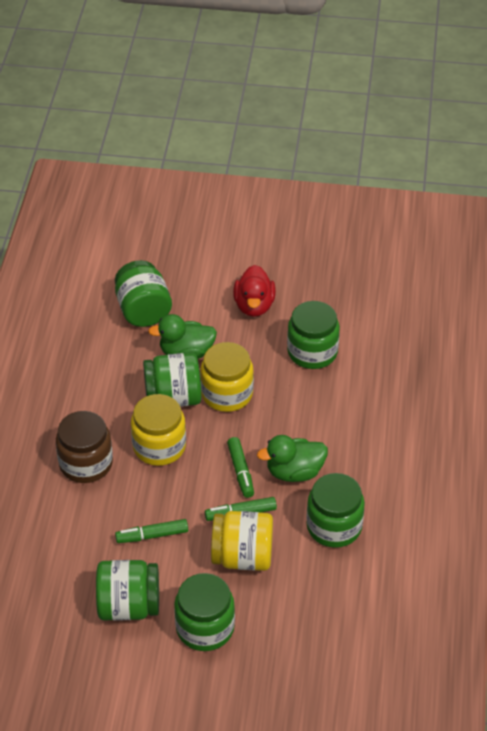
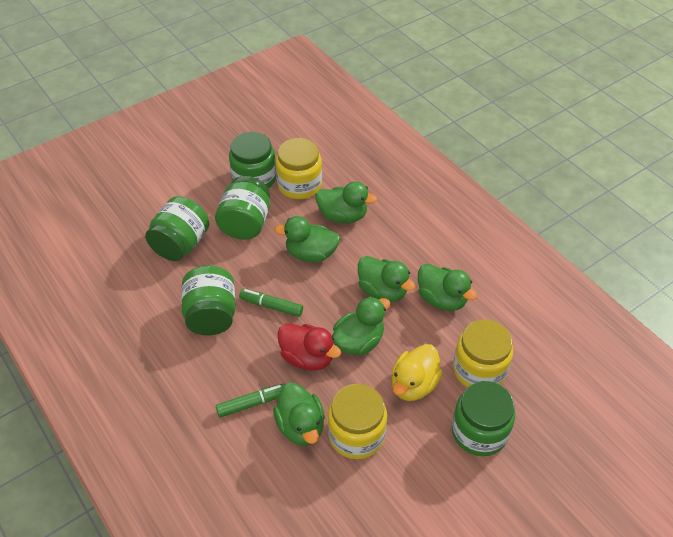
brown jar: [56,411,113,483] = 1 -> none = 0
green duck: [148,314,217,359] [257,435,328,482] = 2 -> [273,383,325,446] [275,216,340,263] [316,182,377,223] [332,296,390,355] [358,256,415,302] [418,264,477,311] = 6
green jar: [96,560,159,621] [115,260,172,327] [143,353,201,407] [174,573,235,651] [287,301,340,369] [306,473,365,548] = 6 -> [145,196,209,261] [181,266,235,335] [215,176,270,239] [229,132,276,188] [452,381,515,456] = 5
green marker: [115,519,188,543] [205,497,277,521] [227,437,254,498] = 3 -> [216,384,285,418] [239,289,303,317] = 2
yellow duck: none = 0 -> [391,344,443,401] = 1

